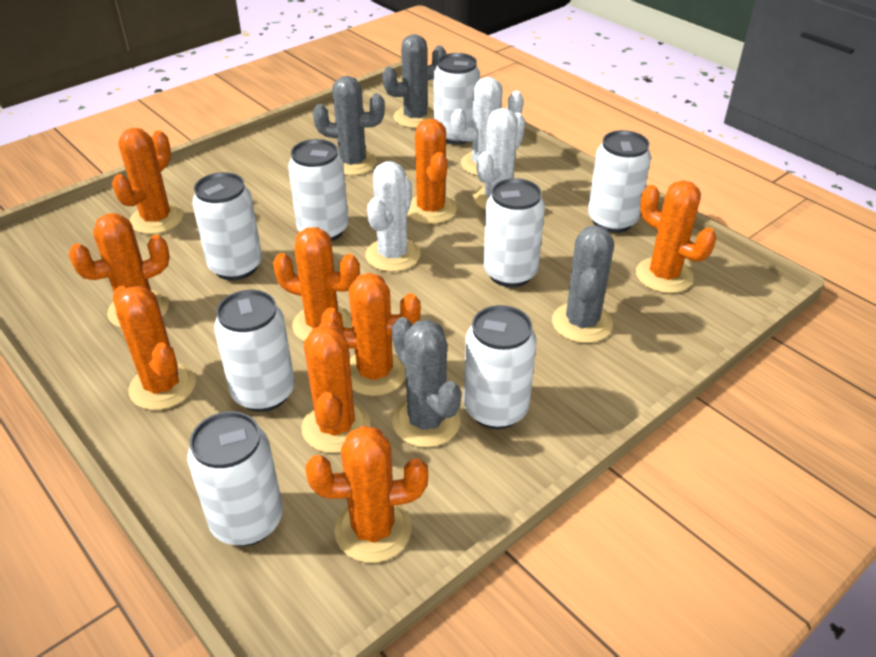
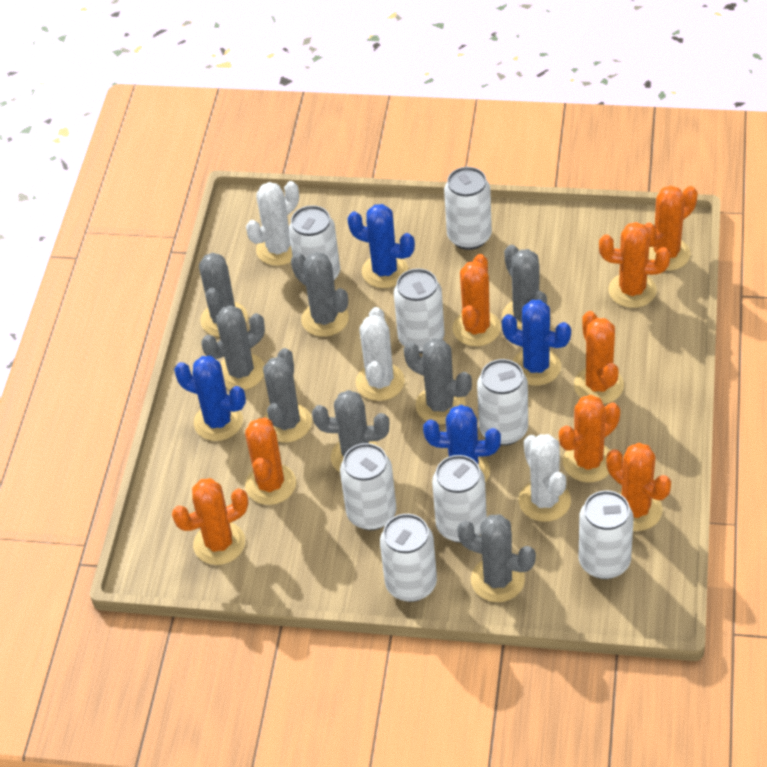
blue cactus: none = 0 -> [174,356,246,441] [347,204,415,288] [423,405,501,482] [502,300,571,386] = 4
grey cactus: [313,76,385,176] [382,34,446,128] [392,317,461,447] [552,225,614,343] = 4 -> [199,253,248,337] [201,305,265,390] [263,348,312,442] [291,252,349,337] [312,390,389,472] [404,338,472,425] [457,514,536,602] [502,245,547,330] = 8
orange cactus: [68,213,170,328] [112,128,183,234] [112,286,196,410] [273,227,360,342] [301,317,371,453] [305,426,428,563] [321,273,421,396] [407,119,457,224] [636,180,716,293] = 9 -> [172,478,248,565] [245,418,296,505] [453,254,501,346] [559,395,620,483] [574,311,624,404] [599,222,670,308] [606,443,671,531] [645,186,698,271] = 8

